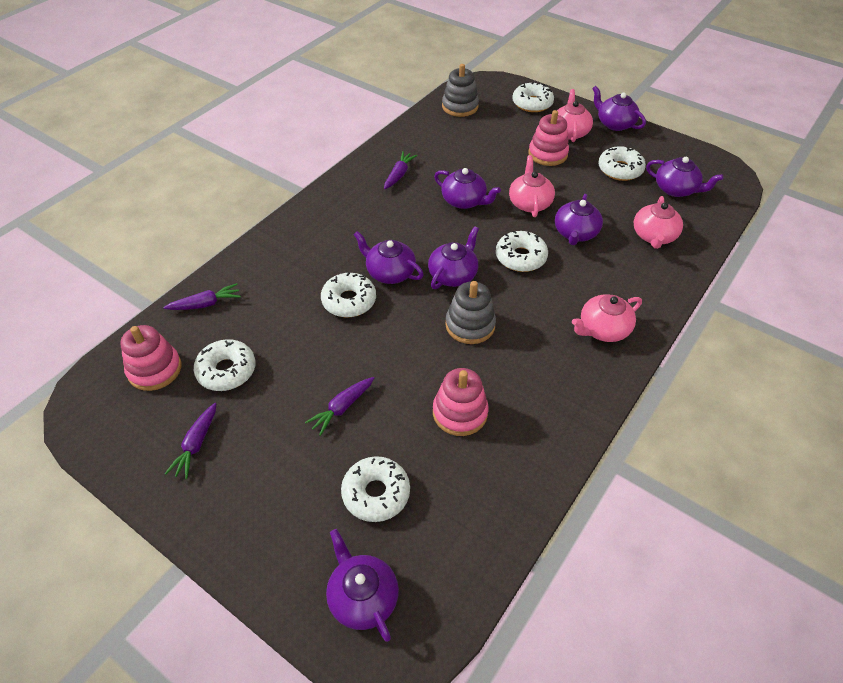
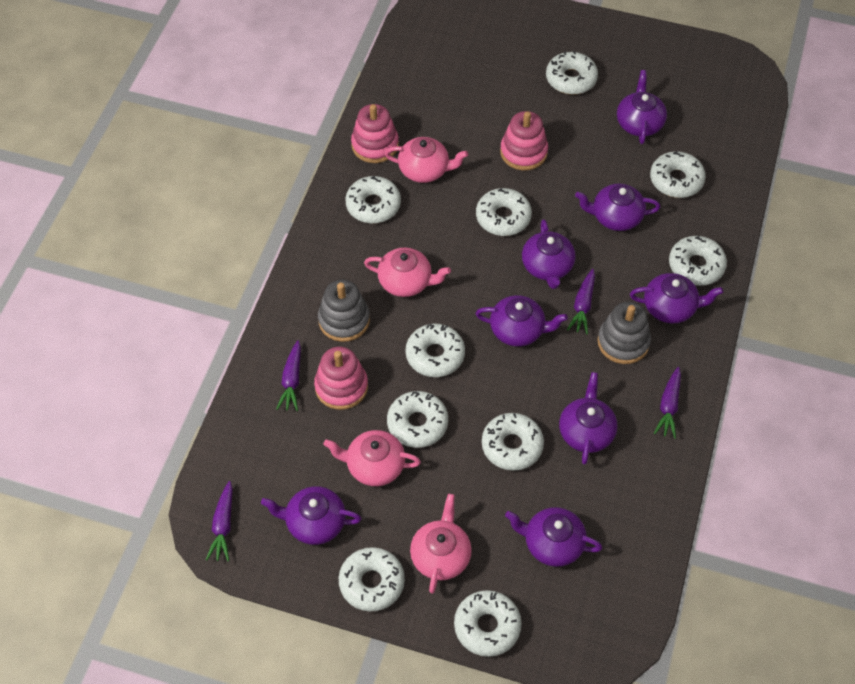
purple teapot: [326,529,399,642] [354,231,424,284] [428,226,479,289] [434,168,501,209] [555,194,603,245] [592,86,646,131] [646,157,723,197] = 7 -> [261,486,361,545] [476,295,568,347] [505,507,602,567] [522,219,576,289] [559,372,617,465] [575,184,660,231] [617,70,667,144] [630,273,723,323] = 8
white donut: [194,339,256,391] [321,272,376,317] [341,456,410,522] [496,230,548,272] [512,82,554,112] [598,146,646,181] = 6 -> [339,547,405,612] [345,176,401,224] [387,391,448,448] [406,324,465,377] [454,590,522,657] [476,188,532,236] [482,413,544,471] [546,51,598,95] [650,151,706,198] [669,236,727,286] = 10

